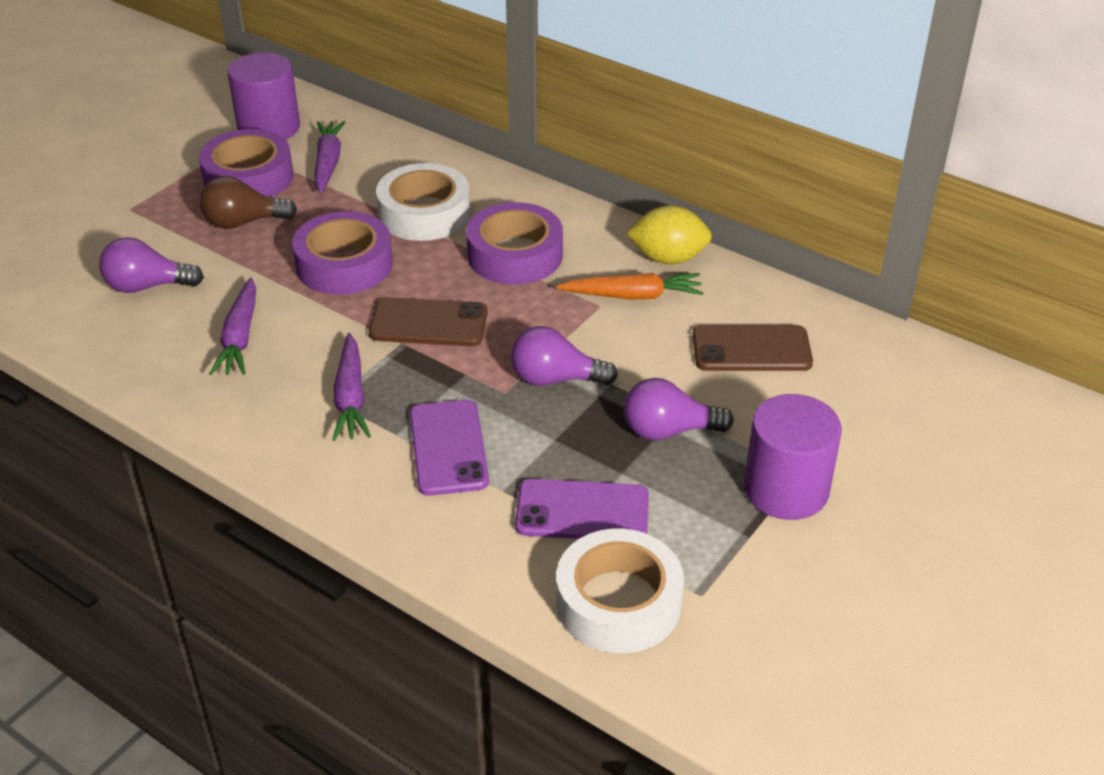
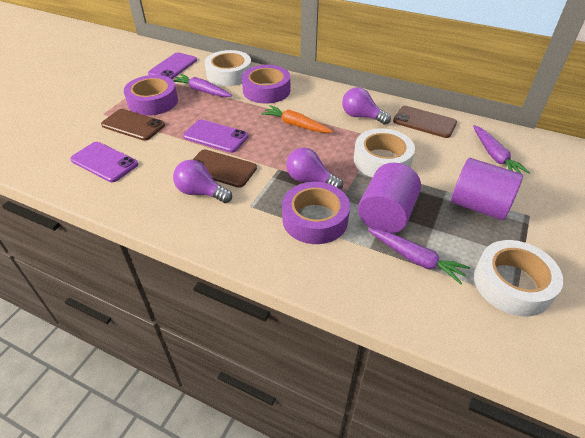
brown light bulb: [200,176,297,229] = 1 -> none = 0
brown phone: [369,297,488,346] [692,325,813,371] = 2 -> [101,109,165,141] [192,149,257,188] [393,106,457,138] = 3
purple phone: [410,400,489,496] [515,479,649,539] = 2 -> [70,142,138,182] [148,52,197,79] [183,119,249,153] = 3
white tape: [376,163,470,241] [556,529,684,653] = 2 -> [205,50,252,86] [354,128,415,177] [474,240,563,316] = 3
yellow lemon: [626,205,712,265] = 1 -> none = 0

